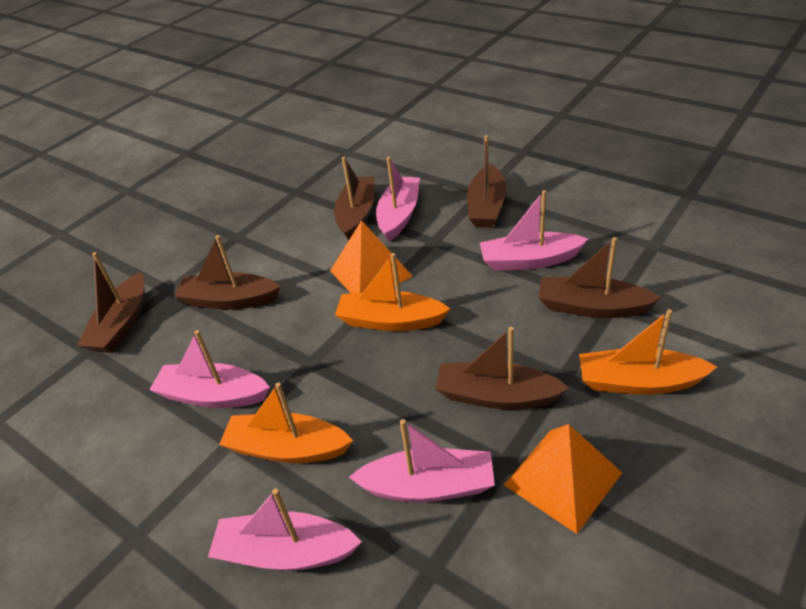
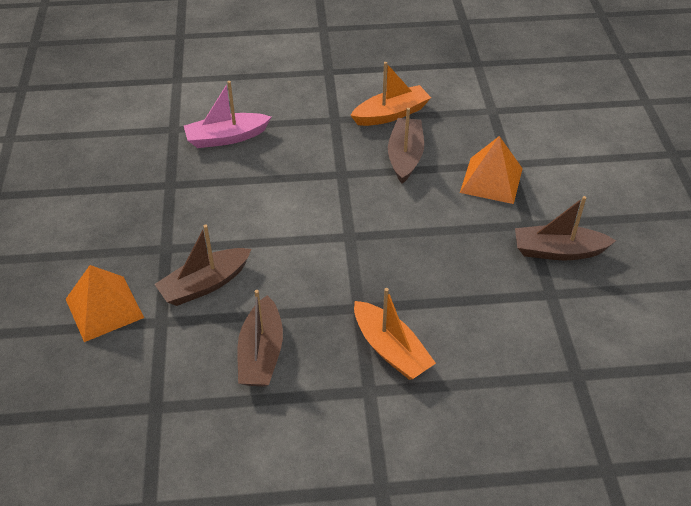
brown boat: [77,252,145,353] [174,235,281,310] [334,157,374,240] [435,327,569,410] [467,135,506,228] [539,237,661,318] = 6 -> [154,225,252,306] [237,290,283,387] [388,108,424,184] [515,196,616,260] = 4
orange boat: [219,382,353,463] [335,253,450,331] [579,309,717,395] = 3 -> [350,62,431,126] [354,288,436,380] = 2
pink boat: [149,330,270,408] [208,489,362,570] [349,419,495,502] [376,156,420,241] [480,190,588,271] = 5 -> [184,81,271,148] = 1

